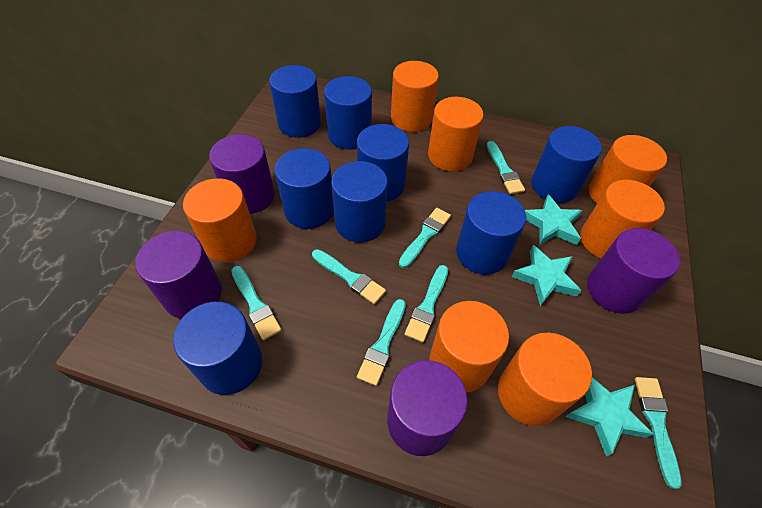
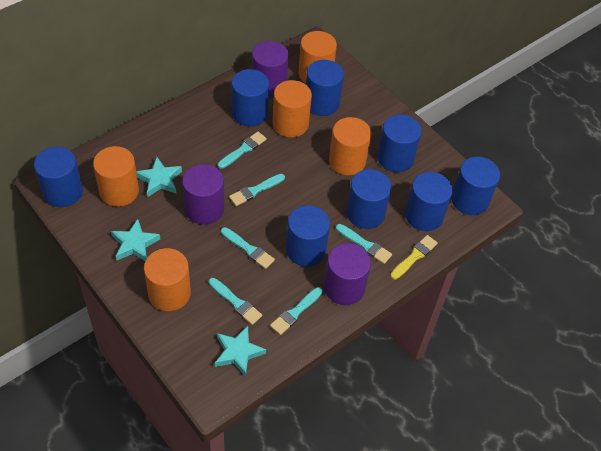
orange cylinder: [183,178,257,262] [391,61,439,132] [428,97,484,171] [430,301,509,393] [498,333,592,426] [580,180,665,259] [589,135,667,204] = 7 -> [93,146,139,207] [144,248,191,311] [273,80,312,137] [298,31,337,83] [329,117,371,175] = 5
purple cylinder: [135,231,222,319] [209,134,275,214] [387,360,468,456] [587,228,680,314] = 4 -> [182,164,224,225] [252,41,289,97] [324,243,371,305] = 3
turquoise brush: [231,266,282,340] [312,249,386,304] [357,299,406,386] [399,208,451,268] [404,265,448,343] [487,141,525,194] [635,377,682,489] = 7 -> [209,278,262,325] [218,132,267,169] [221,227,275,269] [229,174,285,206] [270,287,323,335] [336,224,392,264] = 6
yellow brush: none = 0 -> [391,235,438,279] = 1

